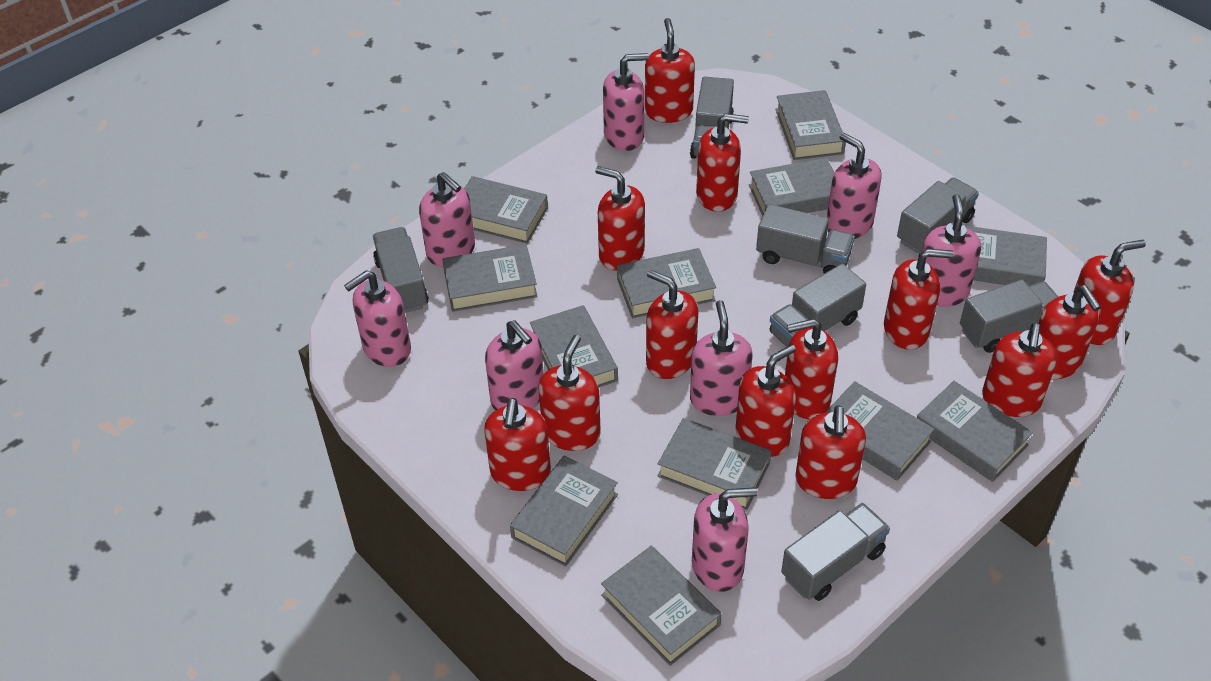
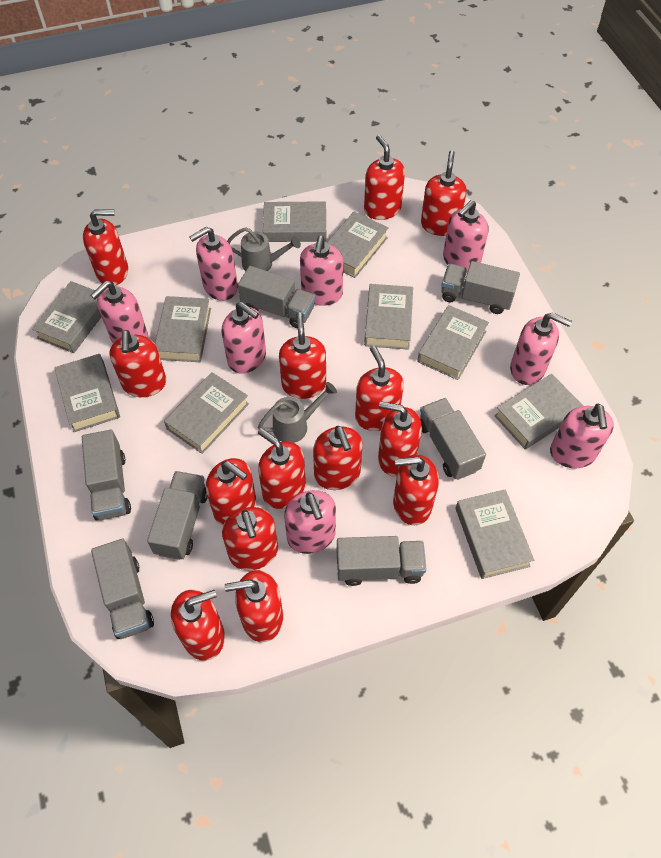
grey book: [442,245,538,312] [464,176,548,244] [510,456,618,567] [530,305,618,387] [601,546,722,666] [617,248,716,318] [657,418,772,510] [749,158,834,216] [775,90,846,160] [825,381,935,481] [917,381,1033,482] [964,225,1047,286] = 12 -> [32,281,102,353] [54,354,120,432] [155,296,211,362] [164,372,249,454] [263,201,326,242] [327,212,389,278] [364,284,413,350] [417,305,489,380] [455,489,534,579] [494,374,583,449] = 10
grey watering can: none = 0 -> [227,227,301,271] [258,382,337,443] = 2
red soap dispenser: [484,398,551,491] [538,335,601,451] [595,166,645,271] [645,18,695,123] [646,270,698,379] [696,113,749,212] [736,344,796,457] [785,319,838,419] [795,405,866,499] [884,249,953,350] [982,323,1057,417] [1038,285,1101,379] [1073,240,1146,345] = 13 -> [83,209,128,286] [109,330,166,397] [171,590,225,661] [206,458,256,525] [222,507,278,570] [225,570,283,642] [258,428,306,509] [279,312,326,399] [313,426,363,490] [355,345,404,431] [364,135,405,220] [378,401,422,477] [393,454,439,525] [421,150,467,236] = 14

